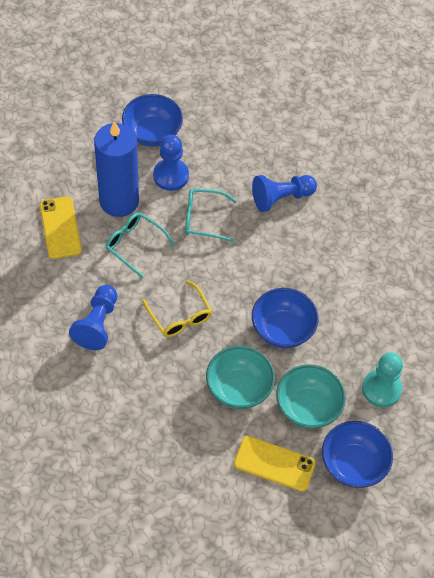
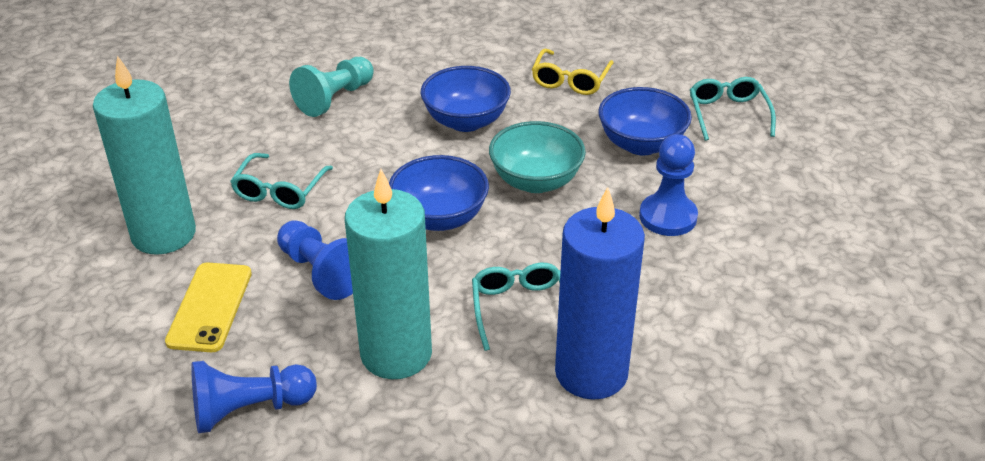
turquoise bowl: [206,346,275,409] [276,364,346,429] = 2 -> [489,121,586,193] = 1
turquoise candle: none = 0 -> [93,55,196,255] [345,169,432,379] = 2
turquoise glasses: [105,213,175,279] [185,189,237,242] = 2 -> [230,153,333,209] [472,263,561,351] [690,77,776,141] = 3
yellow phone: [40,196,82,259] [234,436,316,492] = 2 -> [165,262,252,352] = 1

